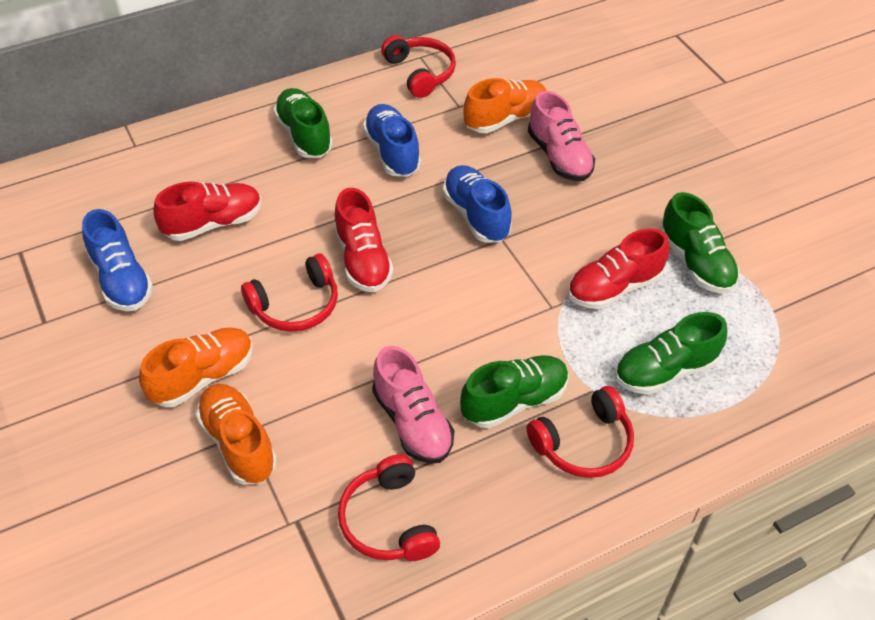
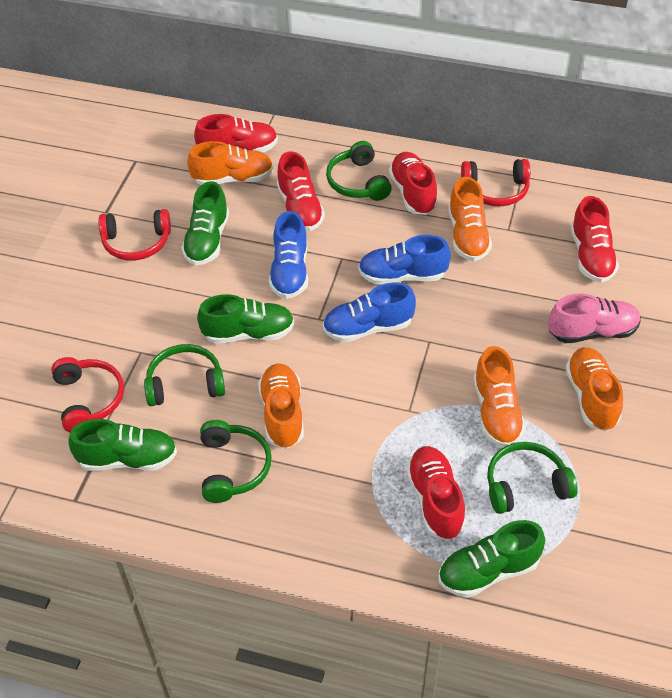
green headphones: none = 0 -> [144,344,225,406] [200,420,272,503] [326,141,392,201] [487,442,578,514] = 4
orange shoe: [139,328,253,407] [196,384,277,485] [464,78,546,133] = 3 -> [187,141,274,185] [258,364,304,449] [448,177,492,261] [473,346,526,447] [565,347,623,431] = 5
pink shoe: [372,346,454,464] [528,91,595,181] = 2 -> [548,293,641,343] = 1
red headphones: [241,253,338,332] [338,454,440,561] [381,35,456,98] [527,386,634,478] = 4 -> [51,357,124,432] [98,209,171,261] [461,159,530,206] = 3
red shoe: [153,181,262,241] [334,188,394,292] [568,228,669,309] = 3 -> [194,114,278,153] [277,151,325,231] [389,152,438,215] [406,446,466,540] [570,196,619,283] = 5

